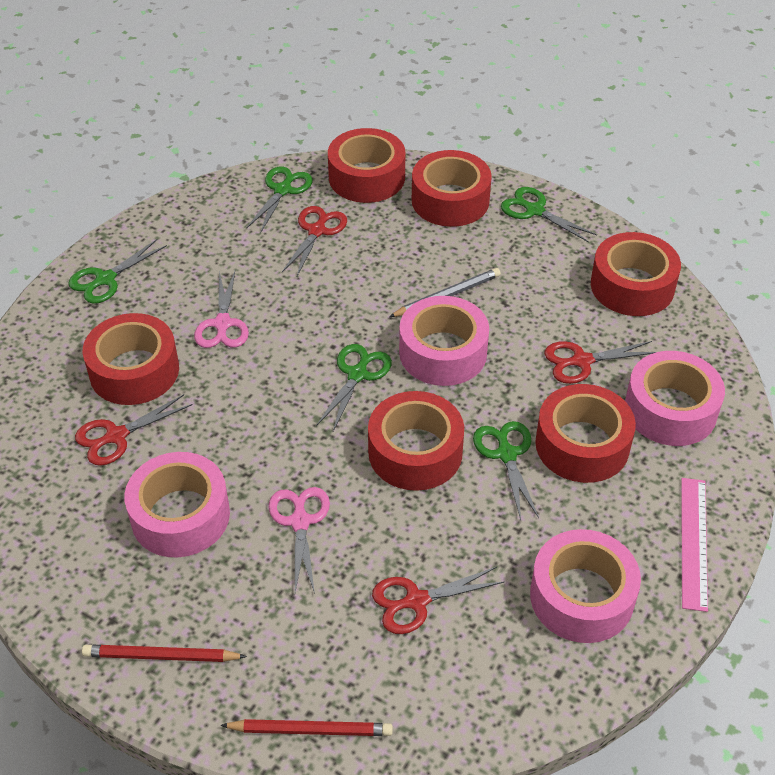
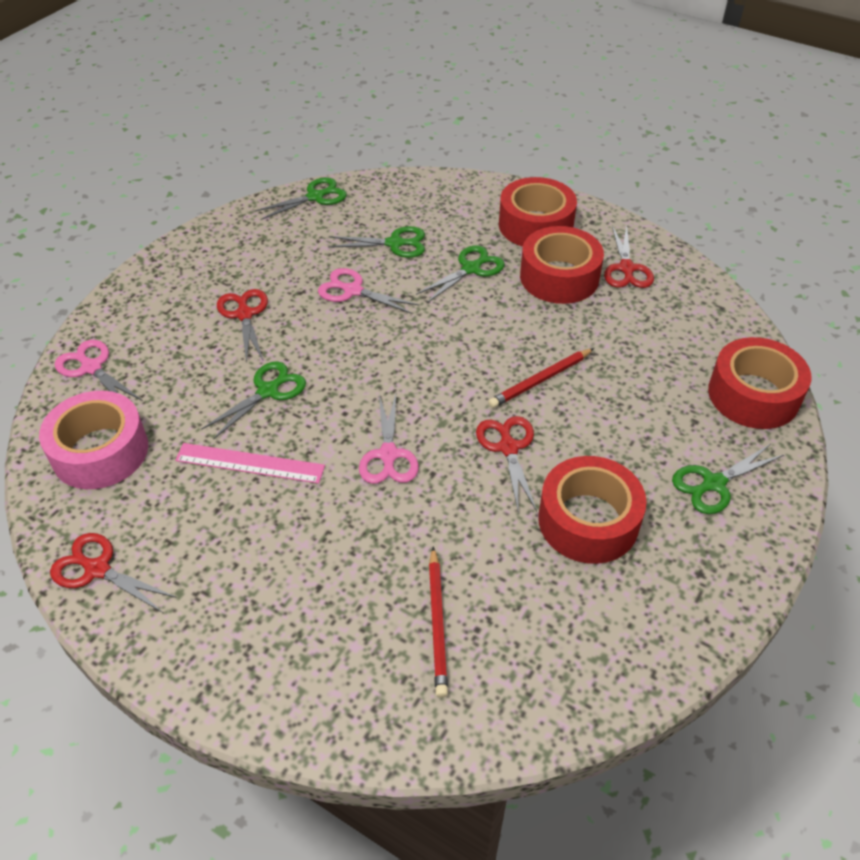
grey pencil: [389,268,501,317] = 1 -> none = 0
pink scissors: [194,271,249,348] [269,487,330,594] = 2 -> [55,340,143,401] [318,268,420,314] [359,394,419,484] = 3
pink tape: [124,452,230,557] [399,296,489,386] [530,529,641,643] [625,351,725,446] = 4 -> [39,391,148,489] = 1
red tape: [83,313,179,405] [328,128,405,203] [368,391,464,491] [412,150,492,227] [535,384,636,483] [591,232,681,316] = 6 -> [499,177,577,247] [520,226,604,304] [538,456,647,564] [708,337,812,429] = 4

